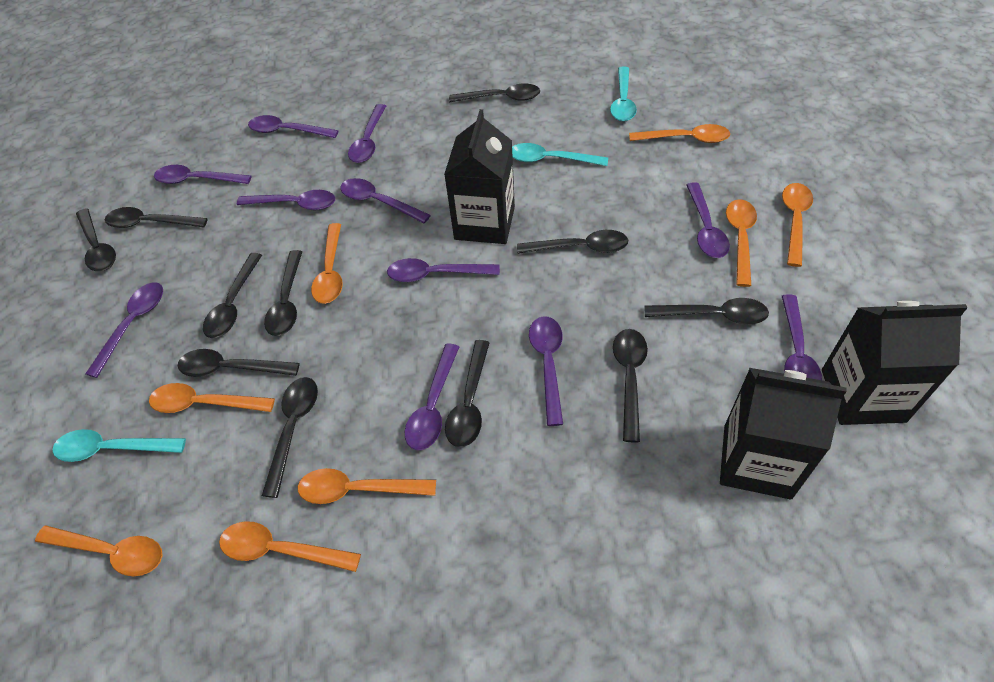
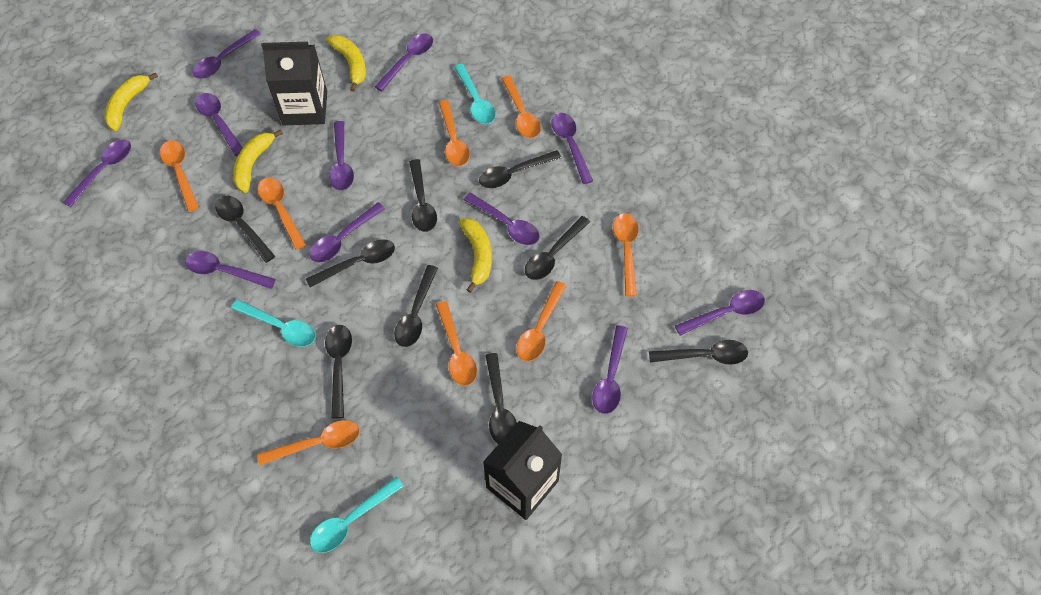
black carton: [444,109,515,244] [720,368,847,500] [822,301,967,425] = 3 -> [261,42,327,125] [483,421,562,520] = 2
black spoon: [76,208,116,271] [105,207,208,228] [178,349,299,377] [203,253,262,338] [262,377,318,498] [264,250,302,336] [445,340,490,447] [449,83,540,102] [517,230,628,254] [613,329,648,442] [644,298,769,324] = 11 -> [215,196,275,263] [306,239,395,287] [325,325,352,419] [394,265,438,347] [409,159,437,232] [479,150,561,188] [485,353,517,444] [525,216,590,280] [649,340,748,365] = 9
yellow banana: none = 0 -> [105,72,158,131] [233,129,283,193] [326,35,366,92] [459,218,492,293] = 4

